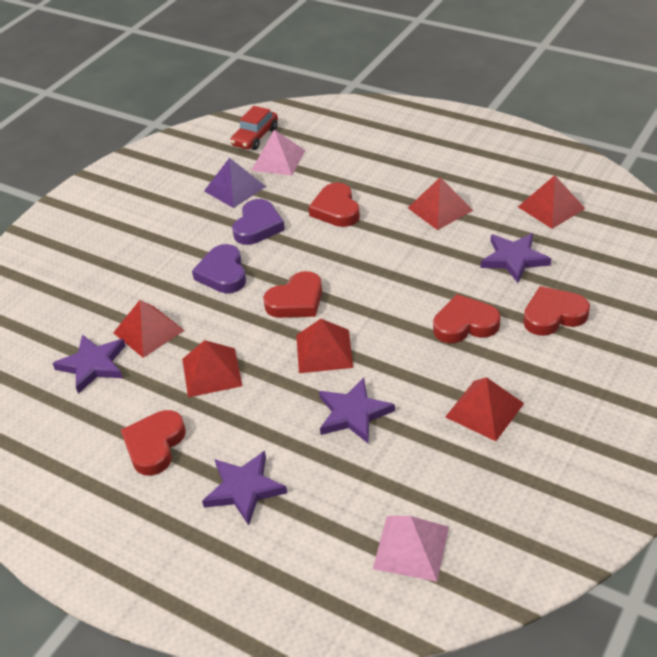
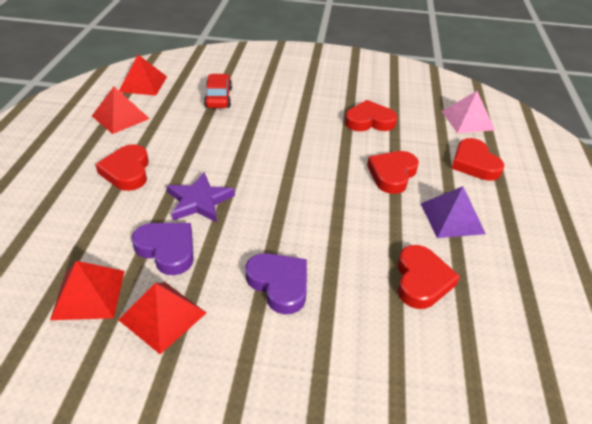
pink pyramid: [251,129,305,176] [373,516,449,582] = 2 -> [442,91,495,133] = 1
purple star: [52,334,126,394] [202,451,287,525] [319,377,395,444] [481,233,551,283] = 4 -> [167,172,235,223] = 1
red pyramid: [113,300,185,358] [182,340,242,397] [296,319,353,373] [408,177,473,230] [445,377,524,441] [518,175,586,229] = 6 -> [50,261,125,320] [92,86,150,134] [118,283,207,354] [119,55,167,96] = 4

